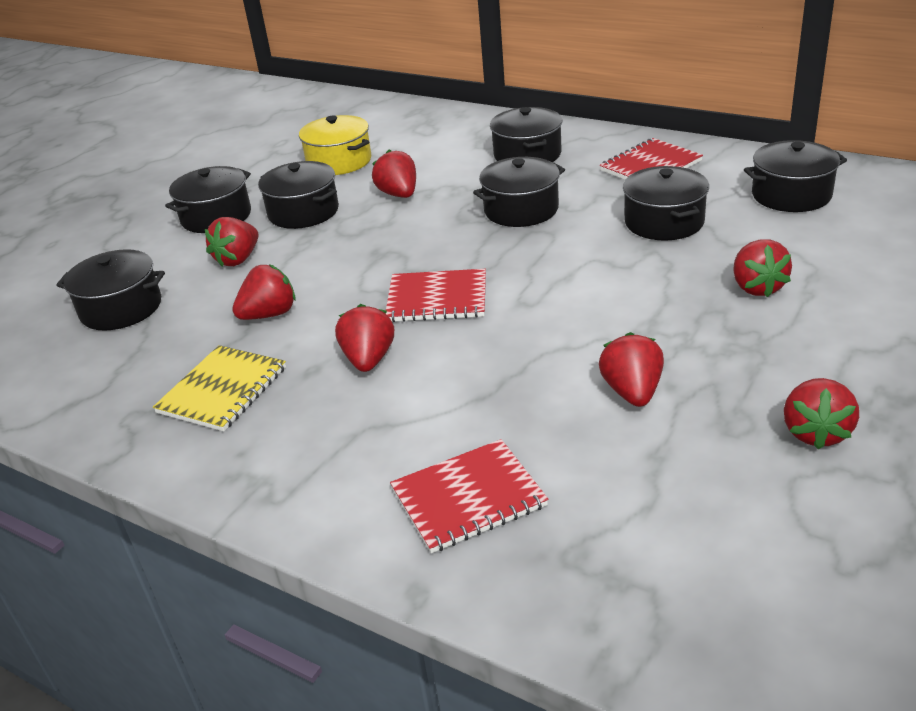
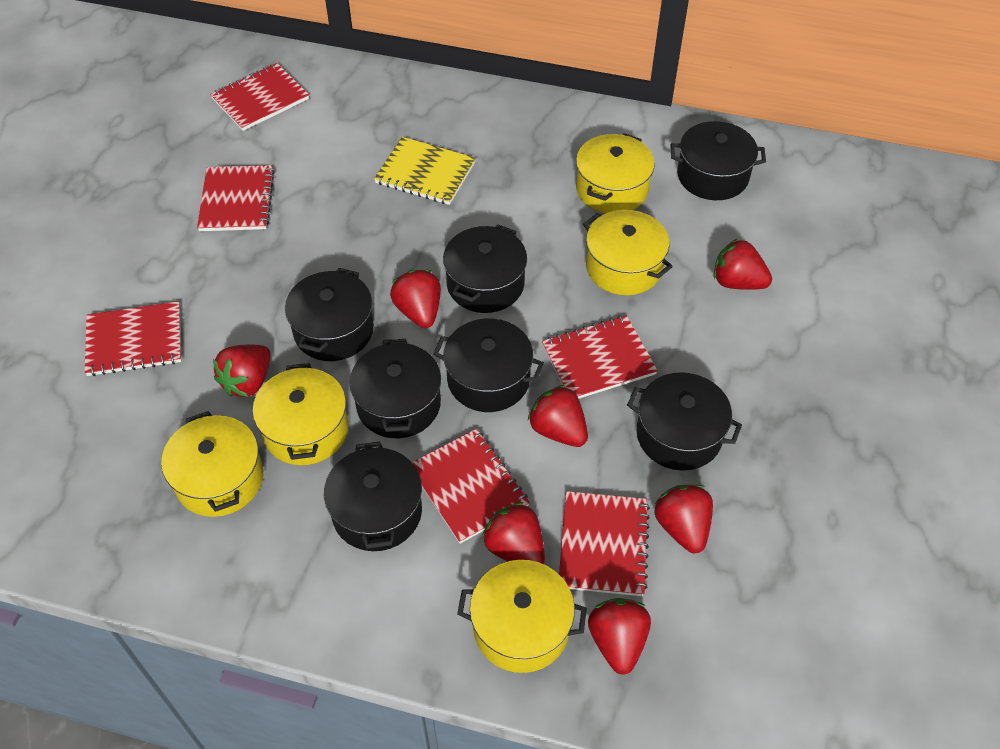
red notebook: [386,269,486,322] [390,439,549,553] [600,138,703,180] = 3 -> [84,301,181,376] [197,165,275,231] [210,63,309,131] [412,429,530,544] [542,315,658,399] [559,491,650,596] = 6
yellow pot: [299,115,372,175] = 1 -> [161,411,263,517] [253,363,348,465] [457,560,587,673] [576,133,655,213] [583,210,673,295] = 5

